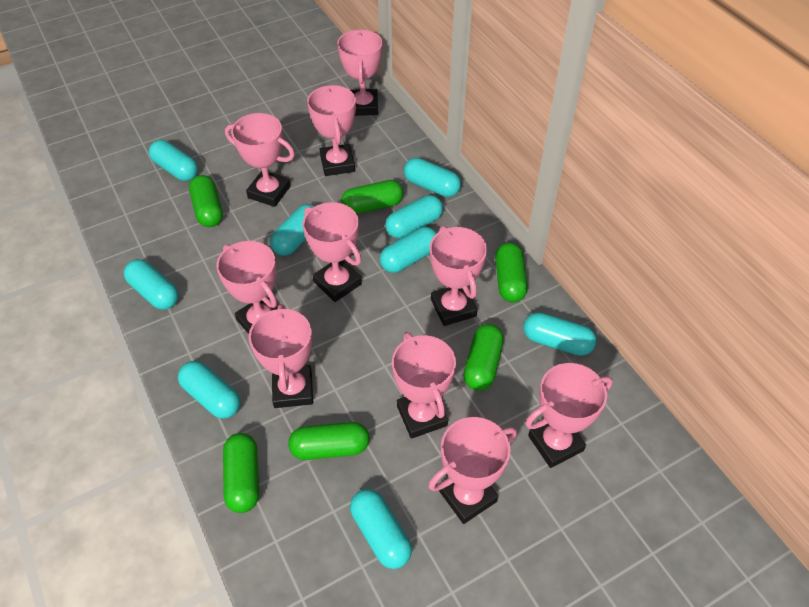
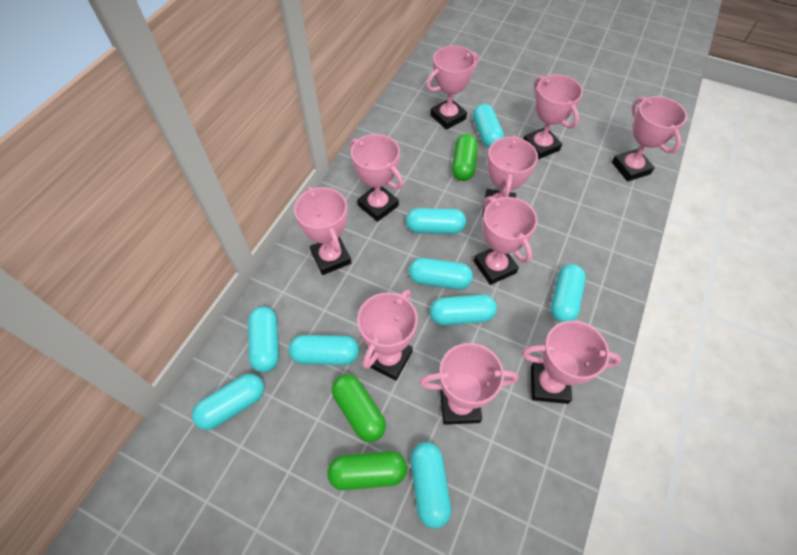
green capsule: [189,175,223,227] [223,433,259,513] [288,422,369,460] [341,180,403,214] [463,324,504,391] [495,243,528,303] = 6 -> [327,451,407,490] [332,374,386,442] [452,134,478,181] = 3

